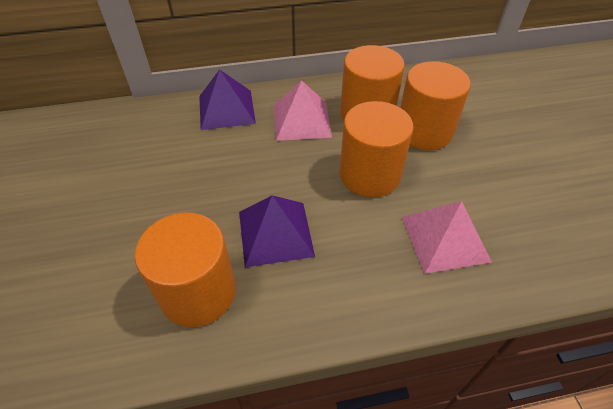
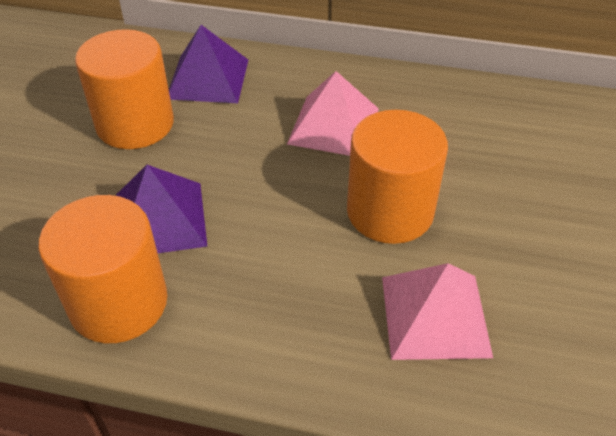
orange cylinder: [135,213,236,327] [340,45,405,120] [340,101,414,197] [400,61,471,150] = 4 -> [38,195,167,343] [75,29,174,149] [347,110,448,244] = 3

